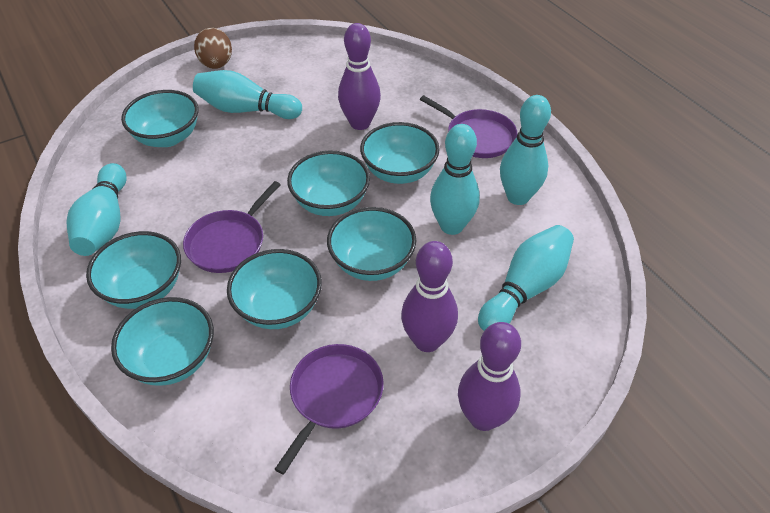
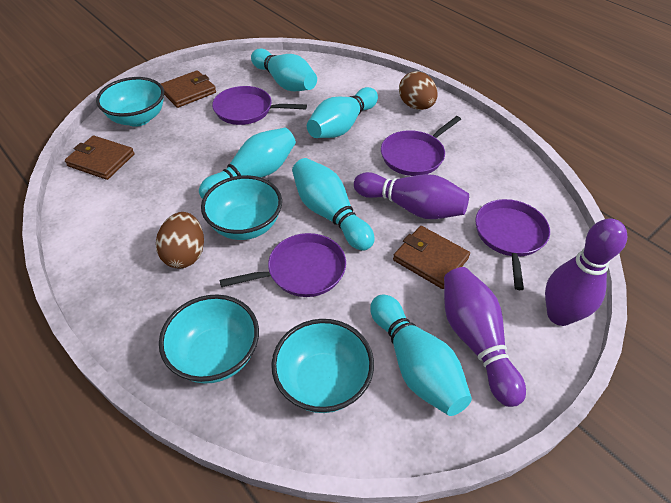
brown egg: [194,28,232,69] = 1 -> [156,212,204,269] [399,71,438,110] = 2
brown wallet: none = 0 -> [65,136,134,180] [161,70,216,108] [393,226,470,289] = 3
purple pan: [183,181,281,273] [275,344,384,475] [420,95,517,158] = 3 -> [212,86,307,125] [220,233,346,297] [381,116,461,176] [475,199,550,290] = 4
turquoise bowl: [86,231,181,309] [111,297,214,386] [121,90,198,147] [227,249,322,329] [287,150,370,216] [327,207,416,281] [360,122,440,184] = 7 -> [96,77,164,127] [159,294,259,384] [201,175,282,240] [271,319,374,413] = 4

